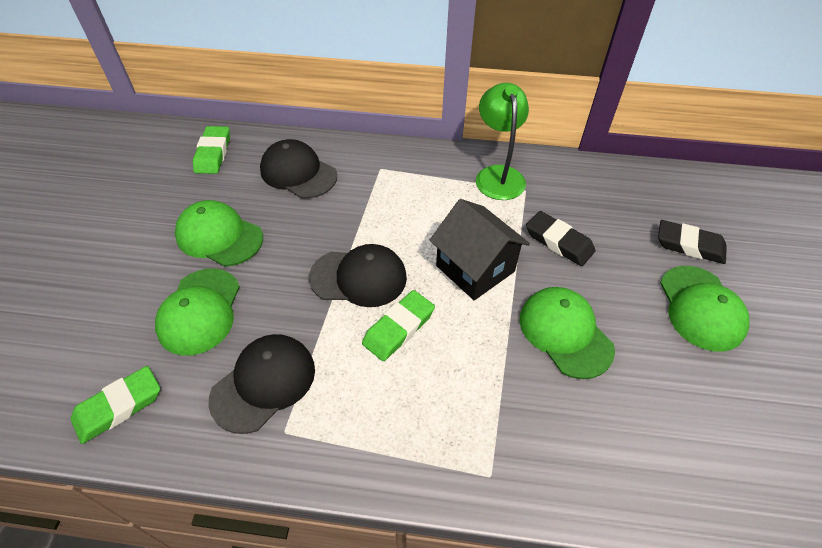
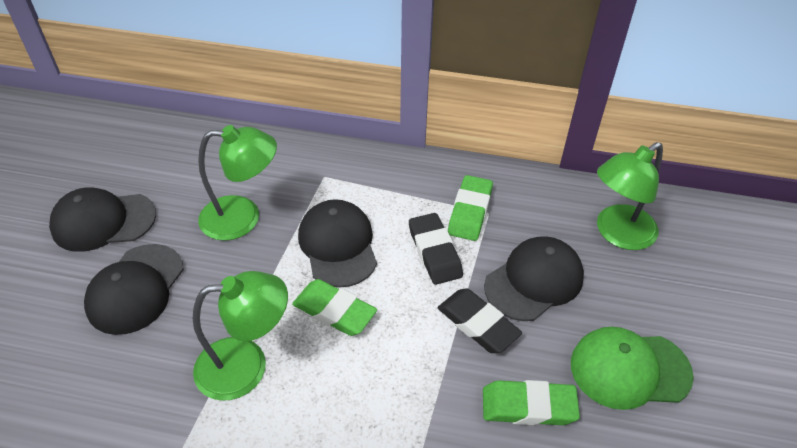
black cap: [208,334,315,434] [260,139,337,198] [309,244,407,307] = 3 -> [49,187,156,252] [84,244,184,335] [298,199,377,288] [484,237,584,321] = 4
black house: [430,199,530,300] = 1 -> none = 0
green cap: [155,269,240,356] [175,200,263,267] [520,287,615,379] [660,266,750,352] = 4 -> [571,327,694,410] = 1
green lamp: [476,83,529,200] = 1 -> [193,271,288,401] [198,125,277,241] [597,142,663,250] = 3

